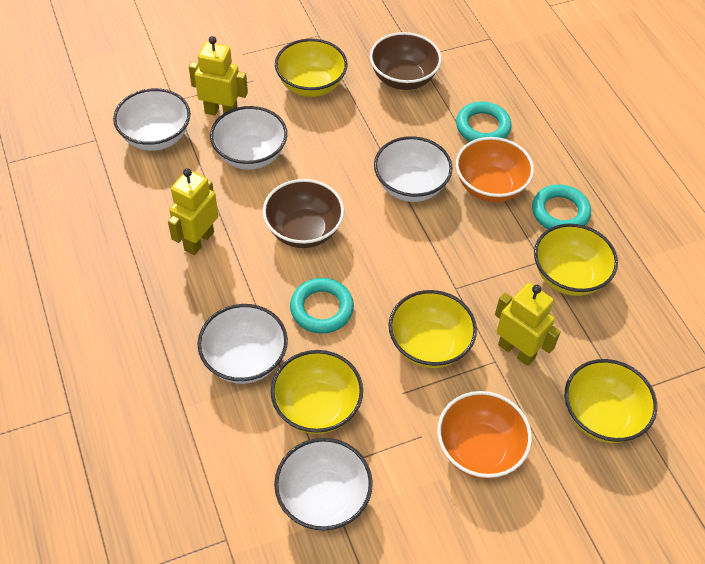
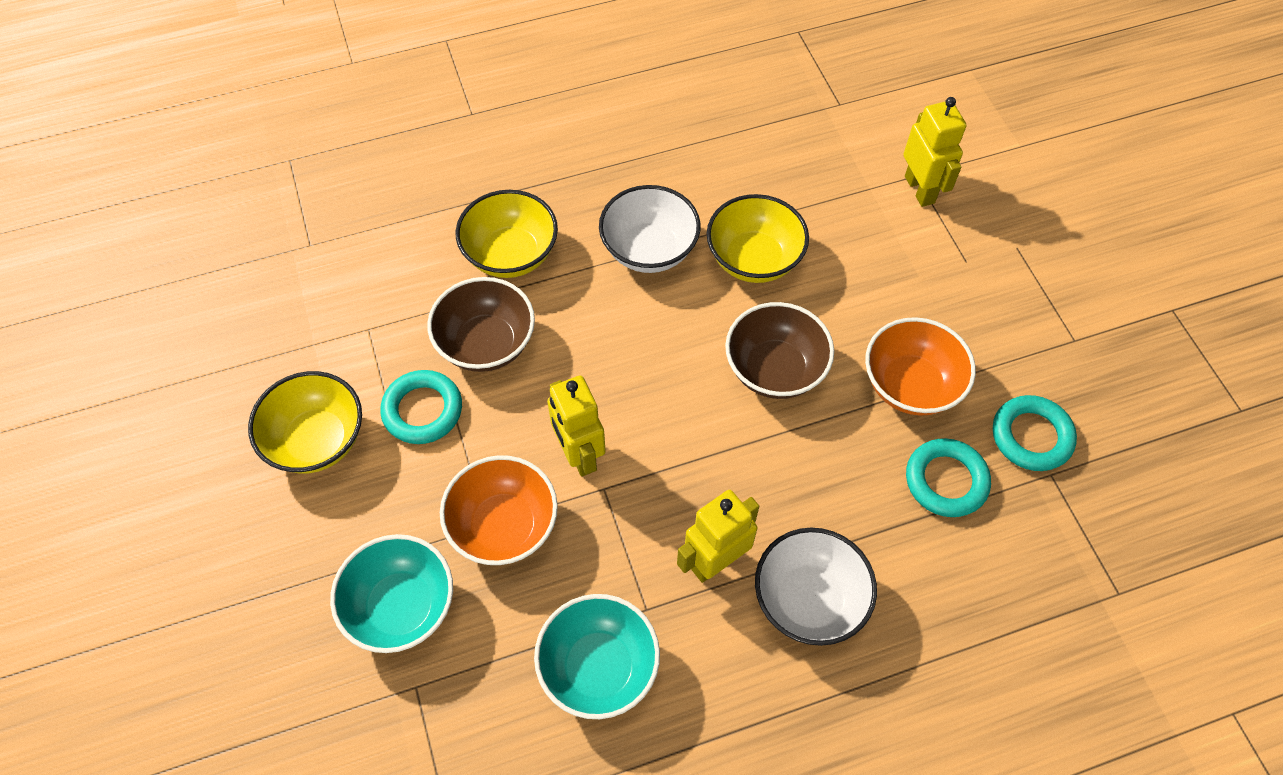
turquoise bowl: none = 0 -> [330,534,453,653] [534,594,660,719] = 2
white bowl: [113,88,191,151] [198,304,288,384] [210,106,287,170] [274,438,373,531] [374,136,453,202] = 5 -> [599,185,701,273] [755,527,877,646] = 2
yellow bowl: [271,350,363,434] [275,39,347,97] [389,290,477,368] [534,224,618,296] [565,359,657,443] = 5 -> [248,371,362,474] [456,190,558,278] [707,194,809,283] = 3

